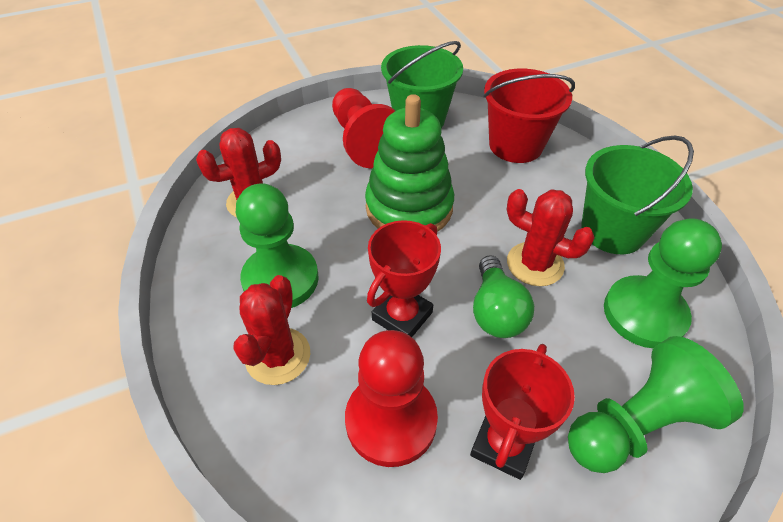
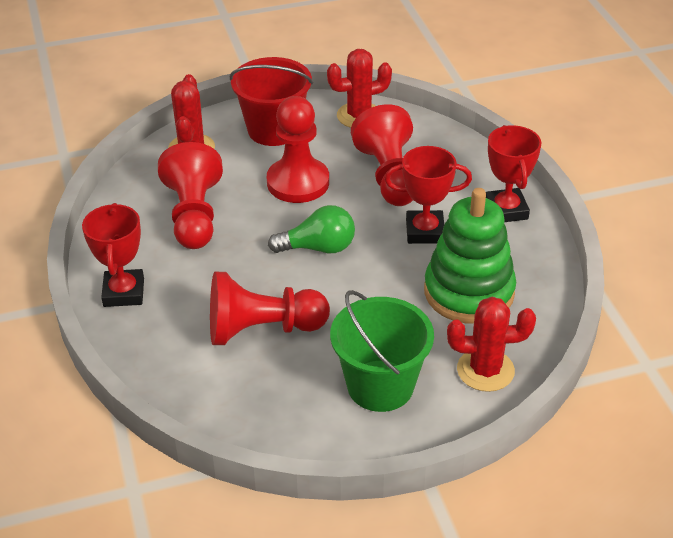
green bucket: [381,41,463,128] [581,135,694,254] = 2 -> [330,290,434,412] = 1
green pawn: [236,183,319,308] [568,336,744,473] [604,218,722,348] = 3 -> none = 0
red pawn: [332,88,395,168] [345,330,438,467] = 2 -> [158,142,223,249] [210,272,330,345] [267,96,329,203] [351,104,413,206] = 4
red trophy: [367,220,441,337] [470,344,575,480] = 2 -> [82,203,144,307] [385,146,472,244] [486,125,541,222] = 3

